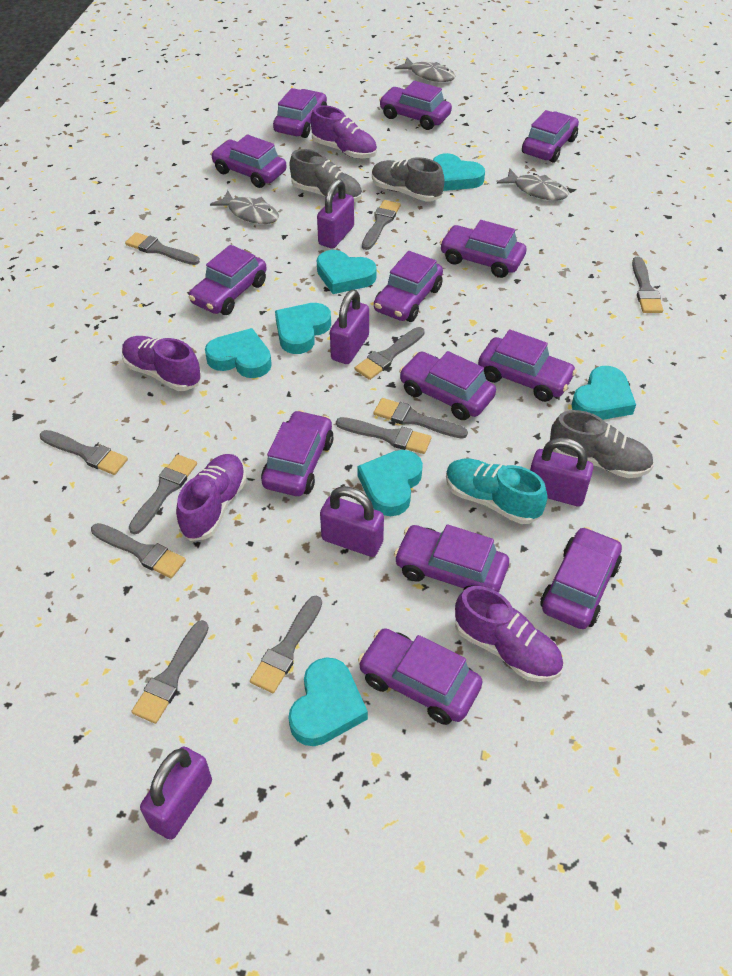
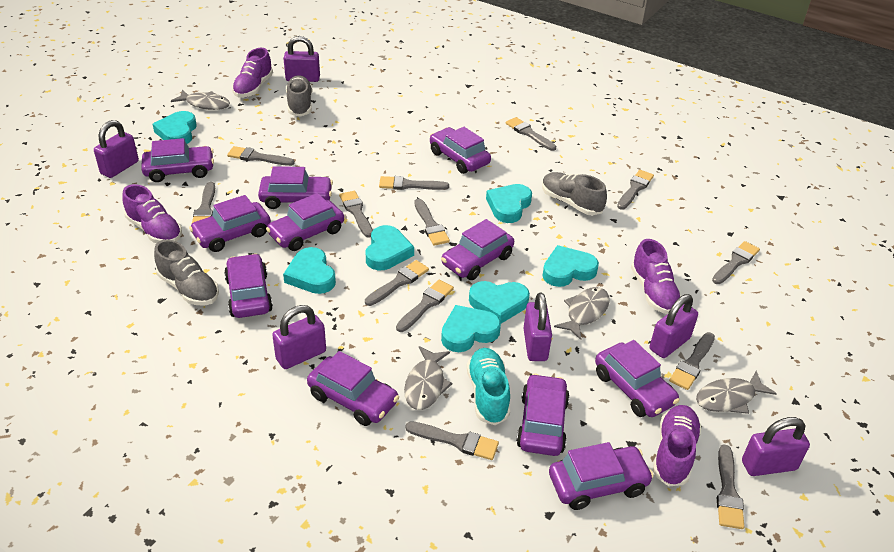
grey brush: [40,430,128,475] [91,523,186,578] [125,232,200,265] [129,454,197,534] [131,620,209,724] [250,596,322,693] [336,417,432,454] [355,327,425,380] [362,200,401,250] [374,398,468,439] [632,257,663,313] = 11 -> [192,182,215,223] [227,146,295,166] [339,191,373,238] [365,260,429,306] [379,176,449,190] [396,280,454,332] [405,421,499,460] [414,199,450,246] [506,117,556,151] [617,170,654,210] [669,332,715,390] [712,241,760,284] [717,444,744,529] = 13
grey fish: [210,190,279,224] [395,58,456,82] [497,168,569,200] = 3 -> [171,90,230,110] [404,346,452,410] [554,287,610,340] [696,370,777,414] = 4
purple car: [189,245,267,315] [211,134,287,188] [261,410,334,496] [273,88,327,138] [358,628,483,725] [374,251,443,322] [379,81,452,130] [394,524,509,593] [399,351,496,420] [440,220,526,278] [478,329,577,402] [522,110,579,163] [540,527,622,629] = 13 -> [141,138,214,182] [189,195,271,252] [224,254,273,318] [258,166,333,209] [266,193,344,251] [307,351,399,426] [430,127,491,174] [441,219,514,280] [516,374,570,456] [549,442,654,510] [595,340,680,417] = 11
purple padlock: [140,746,212,840] [317,179,354,249] [320,486,384,557] [330,290,369,364] [530,438,593,506] = 5 -> [94,120,139,178] [272,305,326,369] [283,36,320,82] [523,293,552,361] [650,294,698,358] [742,417,810,476] = 6

